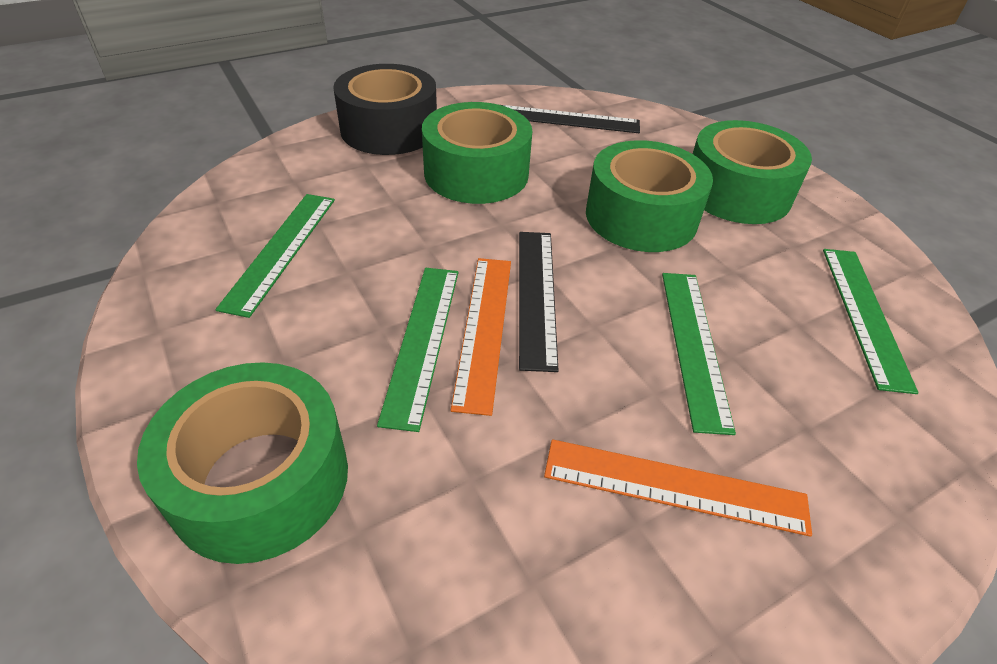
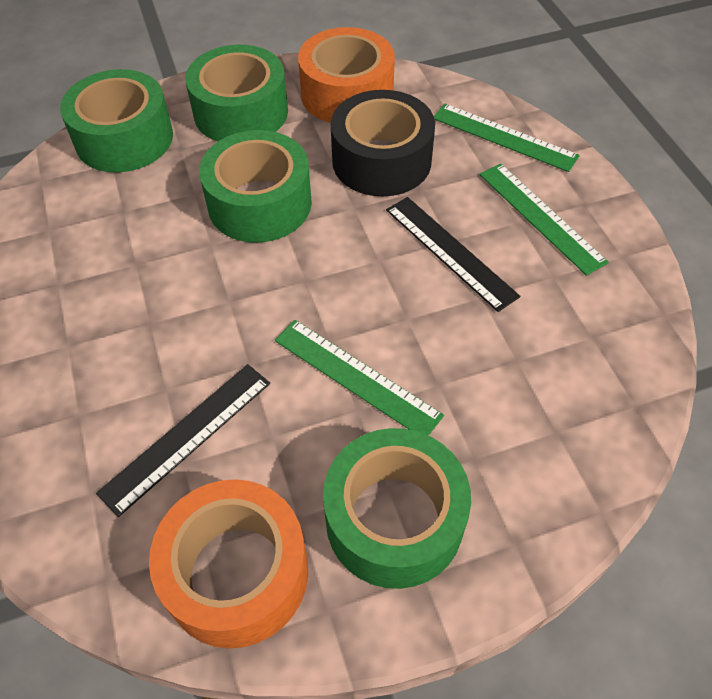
green ruler: [215,194,335,318] [377,268,458,432] [662,273,736,435] [823,249,919,394] = 4 -> [275,320,444,436] [434,104,580,172] [480,164,609,276] = 3
orange ruler: [451,258,511,416] [544,439,812,537] = 2 -> none = 0
orange tape: none = 0 -> [149,479,308,649] [298,27,395,123] = 2

